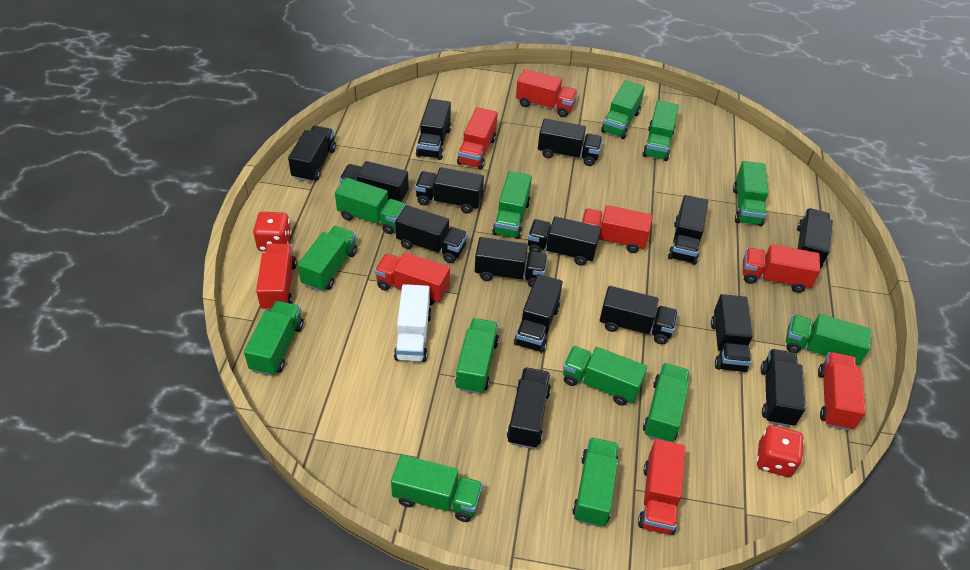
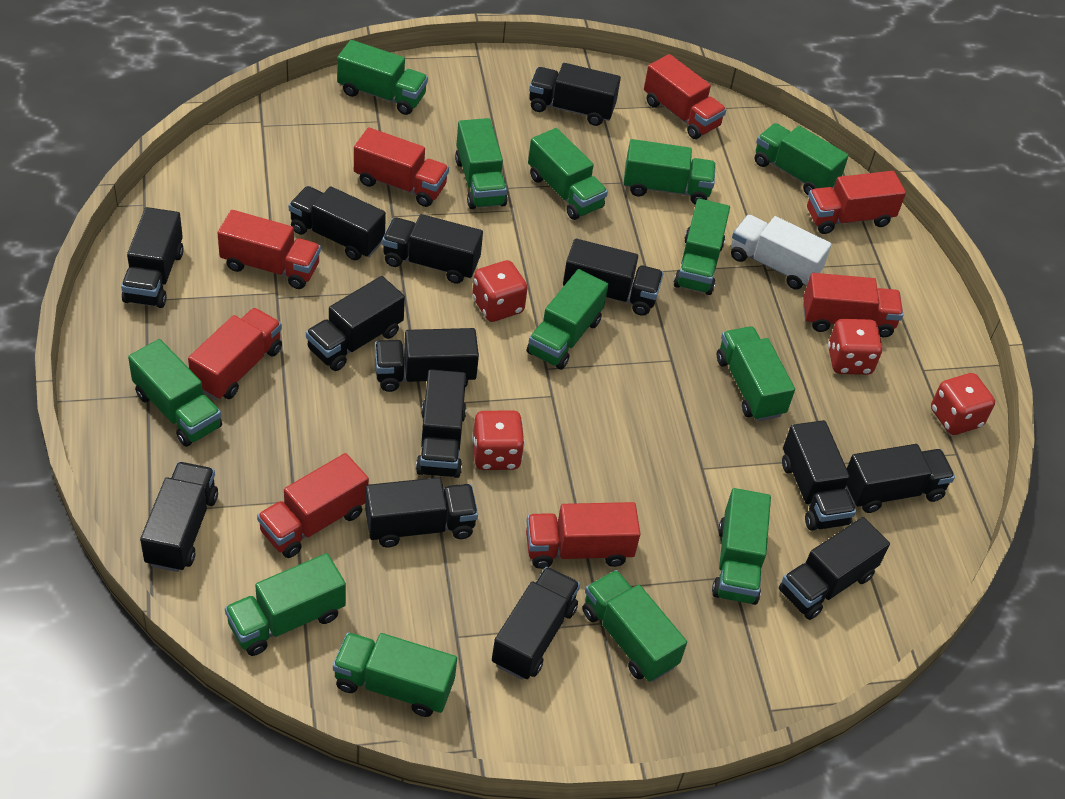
black truck: [288,126,336,182] [339,161,409,202] [395,205,468,263] [415,167,484,213] [416,99,451,160] [475,237,548,287] [507,367,551,449] [514,274,563,353] [528,216,601,266] [538,118,603,166] [600,286,678,344] [668,195,708,265] [711,294,753,372] [761,349,805,427] [797,208,833,269] = 15 -> [121,207,184,308] [140,462,218,572] [289,186,386,260] [306,276,405,371] [365,477,478,547] [375,328,479,392] [382,214,483,284] [416,369,466,478] [492,567,580,680] [529,63,621,126] [563,239,664,316] [779,517,890,620] [782,420,856,531] [845,444,955,513] = 14
red dice: [253,212,292,251] [757,425,804,477] = 2 -> [472,260,528,322] [472,410,525,470] [828,319,883,375] [931,373,995,435] = 4

